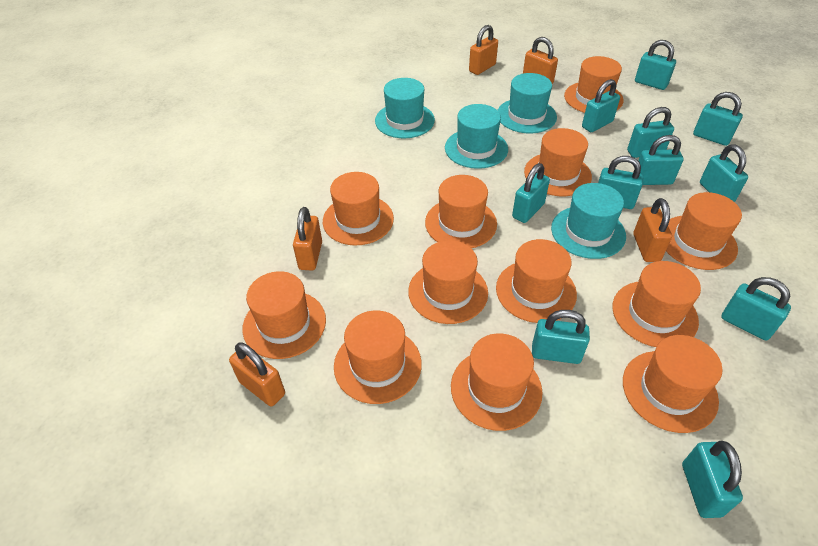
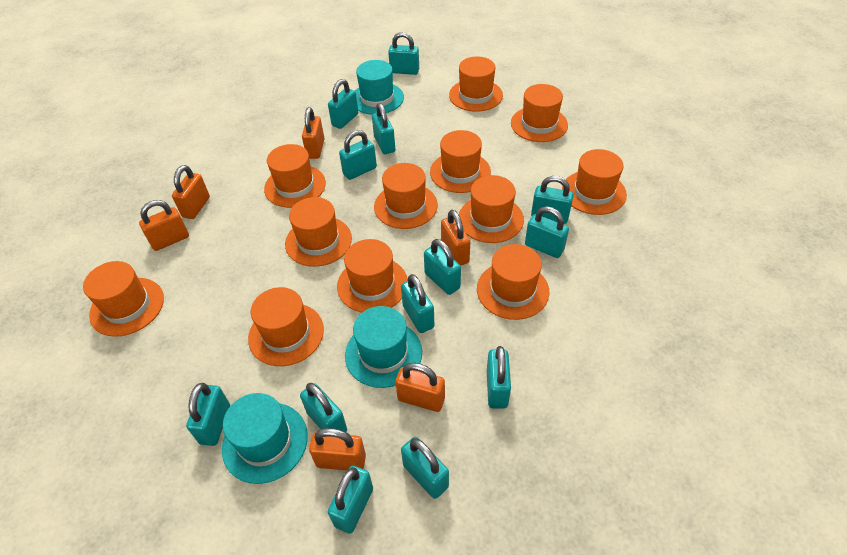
orange padlock: [229,342,285,406] [293,207,322,270] [469,25,498,75] [523,37,558,84] [634,198,672,262] = 5 -> [139,200,189,251] [172,165,210,219] [302,107,325,159] [309,428,366,470] [395,363,445,412] [441,210,470,266] = 6
turquoise hat: [375,78,435,138] [445,104,508,169] [498,73,557,133] [551,183,626,259] = 4 -> [222,393,308,484] [345,306,422,388] [355,60,404,115] = 3
turquoise padlock: [512,163,550,223] [532,310,590,364] [582,79,620,132] [598,156,643,209] [627,107,674,158] [635,40,676,90] [638,135,684,185] [682,441,743,518] [693,92,743,146] [700,144,748,202] [721,277,791,340] = 11 -> [186,383,230,446] [300,383,347,432] [328,79,358,129] [328,465,373,534] [339,130,377,180] [372,103,395,154] [388,32,419,75] [401,274,434,333] [401,437,449,499] [424,239,461,295] [487,346,511,408] [525,206,569,258] [531,176,574,224] = 13

